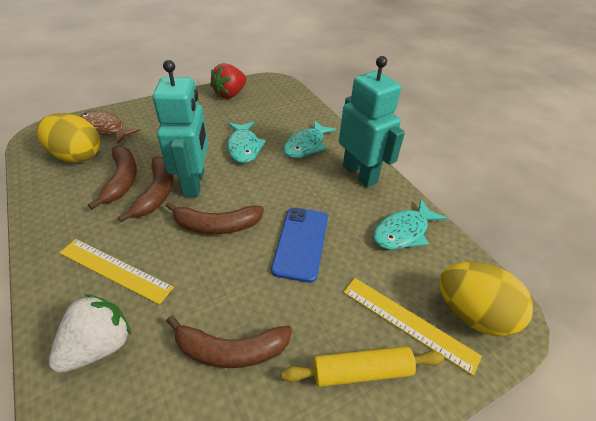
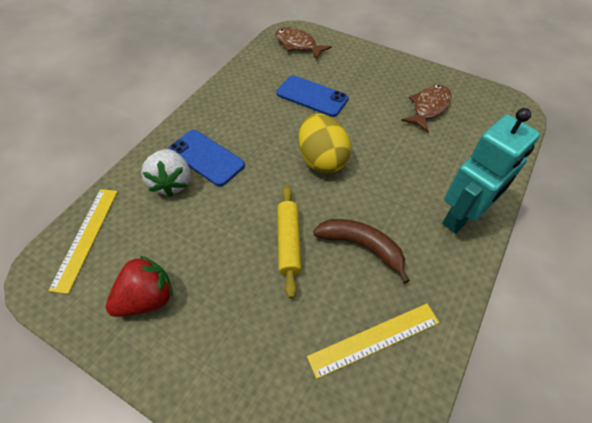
blue phone: [271,208,328,283] = 1 -> [168,130,245,186] [276,75,348,117] = 2
brown banana: [88,146,137,209] [118,156,173,222] [166,202,264,234] [167,315,292,368] = 4 -> [313,219,410,283] = 1
brown fish: [80,111,140,144] = 1 -> [275,27,332,59] [401,84,452,132] = 2
turquoise fish: [227,122,266,164] [283,120,337,158] [373,199,447,250] = 3 -> none = 0
turquoise robot: [152,60,208,197] [339,56,405,188] = 2 -> [442,108,540,233] = 1
yellow egg: [36,113,100,163] [439,262,533,337] = 2 -> [299,114,351,174] = 1

